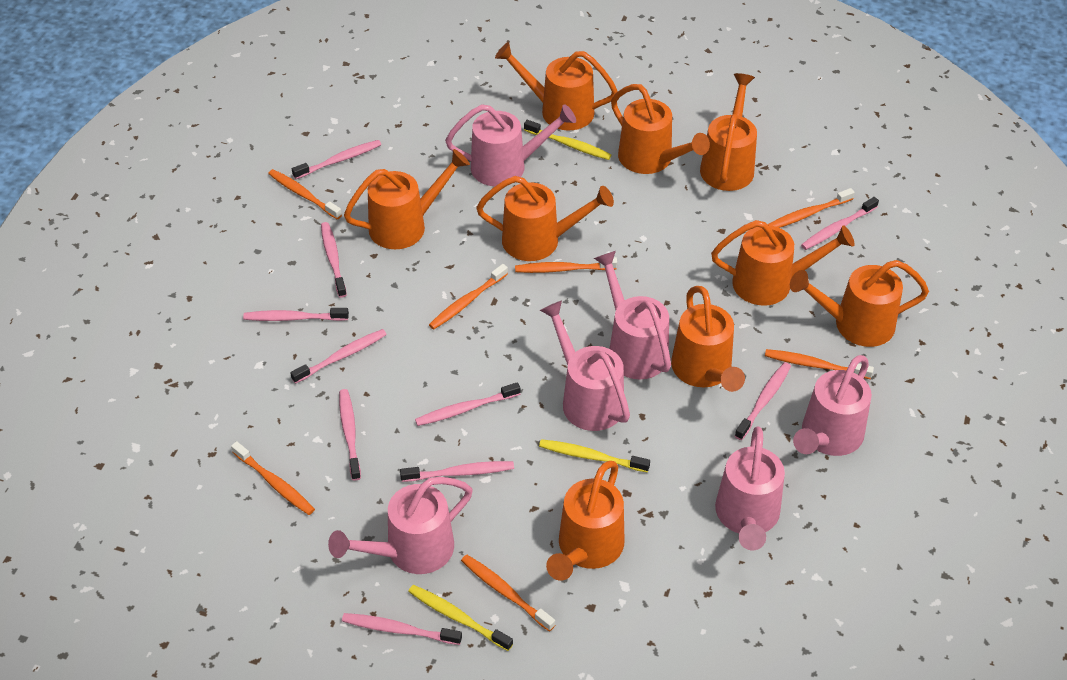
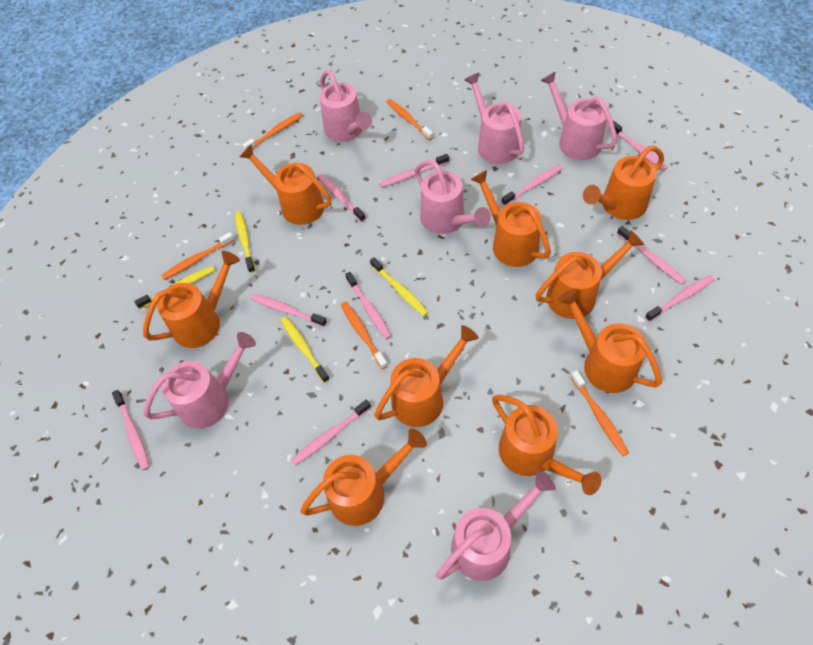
orange toothbrush: [231,441,315,515] [268,169,342,219] [429,264,508,329] [461,555,555,632] [515,257,617,273] [765,349,874,379] [767,188,855,228] = 7 -> [161,232,234,280] [242,112,303,150] [341,302,388,369] [387,99,433,140] [570,370,629,456] = 5
yellow toothbrush: [408,585,513,651] [524,120,611,160] [539,439,650,473] = 3 -> [134,266,215,309] [235,211,255,273] [281,316,330,383] [370,257,429,316] = 4

